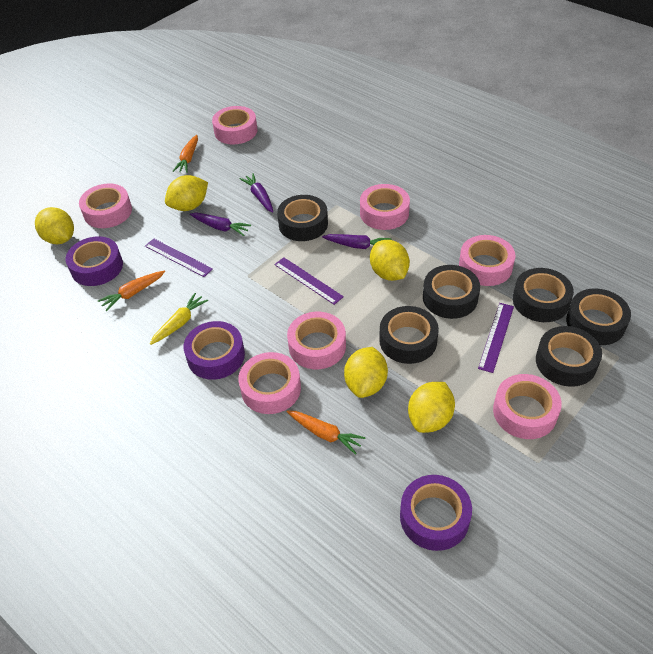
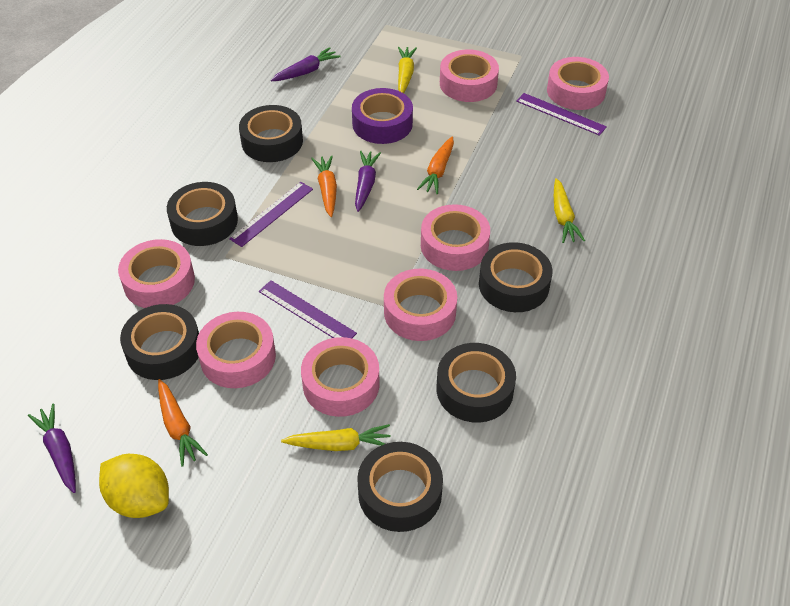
purple tape: [66,236,123,286] [184,321,245,380] [400,475,472,551] = 3 -> [352,88,413,144] = 1
yellow carrot: [150,293,208,345] = 1 -> [281,424,391,451] [398,47,417,93] [554,178,585,243] = 3
yellow lemon: [35,207,74,244] [165,175,208,211] [344,347,388,398] [370,240,410,281] [408,382,455,433] = 5 -> [99,454,169,518] = 1

